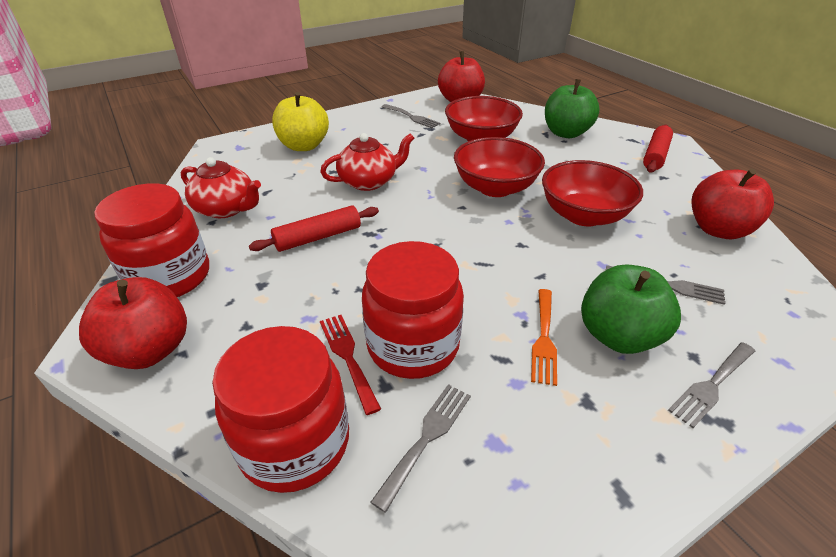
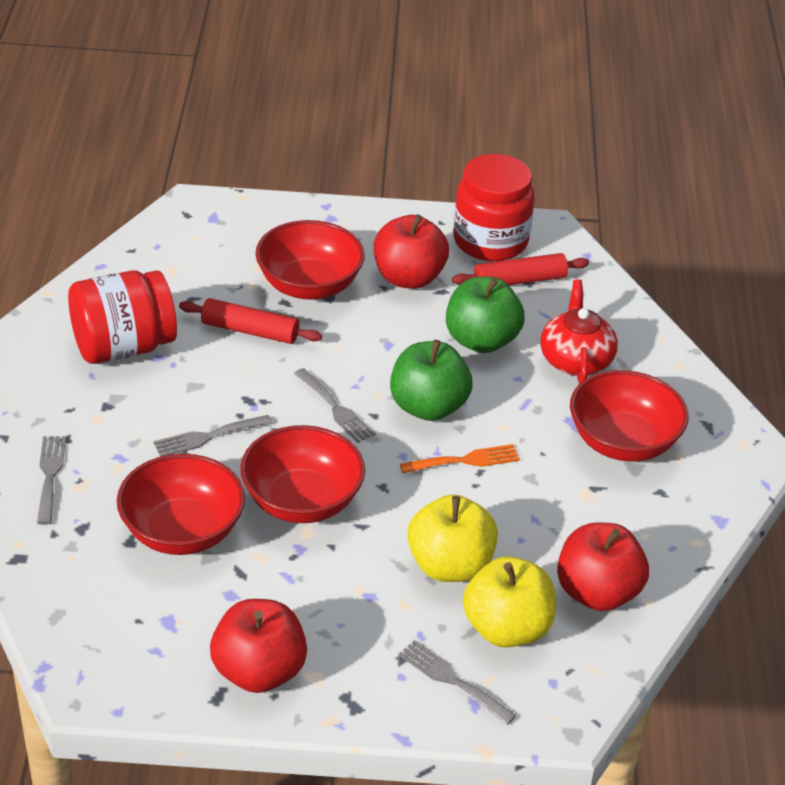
red bowl: [445,96,523,141] [454,137,545,197] [542,160,643,226] = 3 -> [117,454,245,555] [240,425,365,523] [255,220,365,300] [570,370,688,462] = 4
red fork: [320,315,381,415] = 1 -> none = 0
red jar: [94,183,209,297] [212,326,349,493] [362,241,464,379] = 3 -> [68,270,177,364] [453,154,534,261] = 2
red teapot: [181,157,261,218] [320,133,414,191] = 2 -> [540,279,618,384] = 1
yellow apple: [272,92,329,151] = 1 -> [407,495,498,582] [463,556,556,648] = 2

